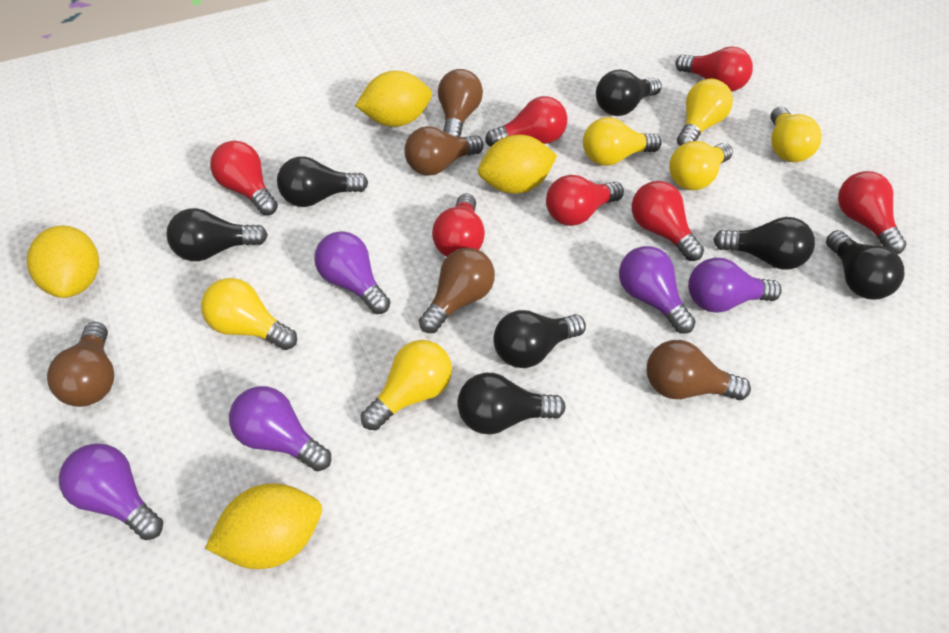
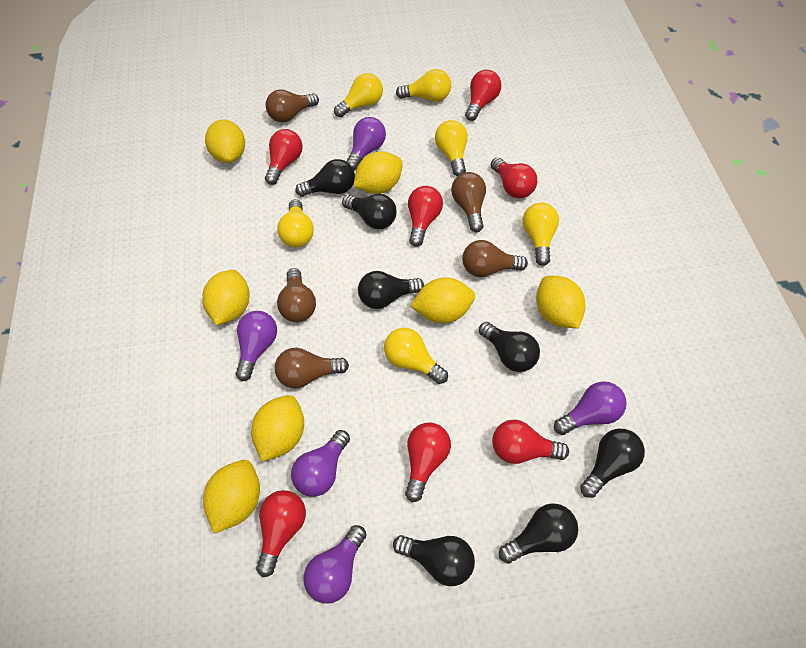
yellow lemon: [27,226,99,298] [205,483,322,569] [355,71,432,127] [478,135,557,194] = 4 -> [202,270,250,325] [203,460,260,533] [205,119,245,163] [251,395,304,462] [353,151,403,194] [410,277,475,323] [536,276,586,329] = 7

